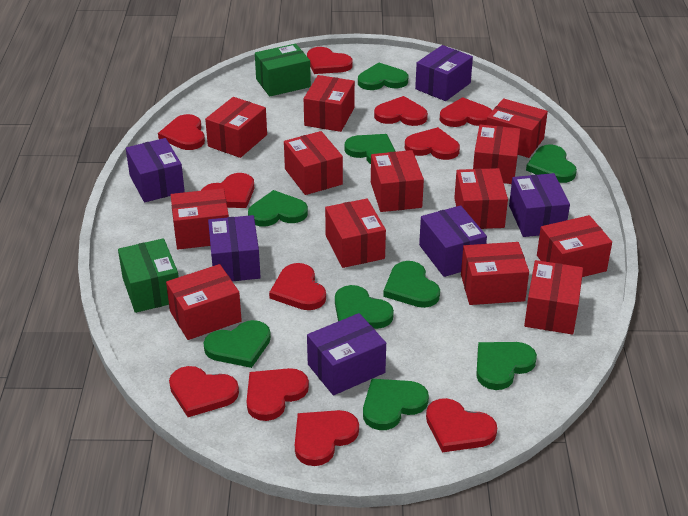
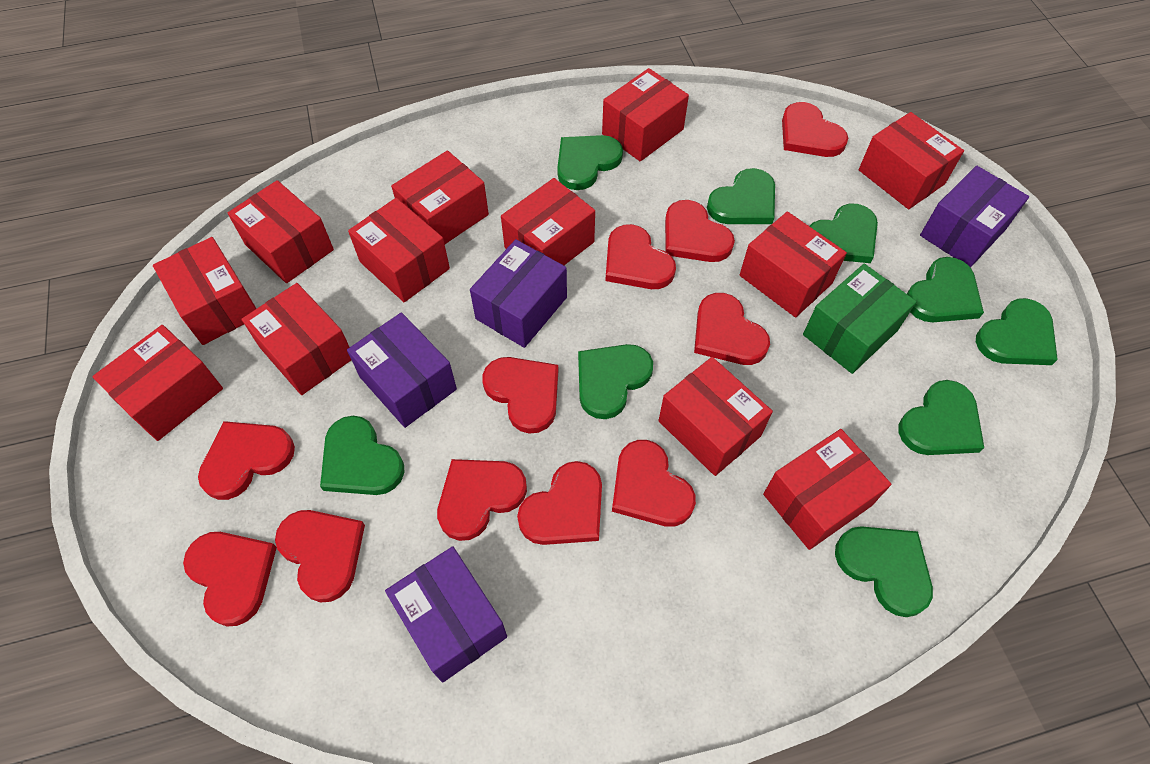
green box: [118,238,179,313] [255,44,311,97] = 2 -> [803,264,916,374] = 1
purple box: [126,138,185,202] [208,215,261,281] [307,313,386,395] [415,45,473,101] [419,205,487,277] [509,173,570,237] = 6 -> [347,312,457,428] [385,546,507,683] [470,239,567,348] [920,166,1029,267] = 4
red box: [166,264,242,340] [171,188,229,249] [205,97,267,158] [284,131,343,195] [304,75,355,132] [325,199,386,268] [371,150,424,212] [454,168,508,229] [461,242,529,305] [473,124,521,184] [486,98,548,158] [524,260,583,334] [537,215,612,277] = 13 -> [92,325,223,441] [153,237,257,345] [228,180,334,283] [241,283,351,395] [348,198,450,302] [391,150,489,244] [501,178,595,265] [602,68,689,162] [658,357,773,476] [740,211,847,317] [763,429,891,550] [859,112,964,209] = 12

